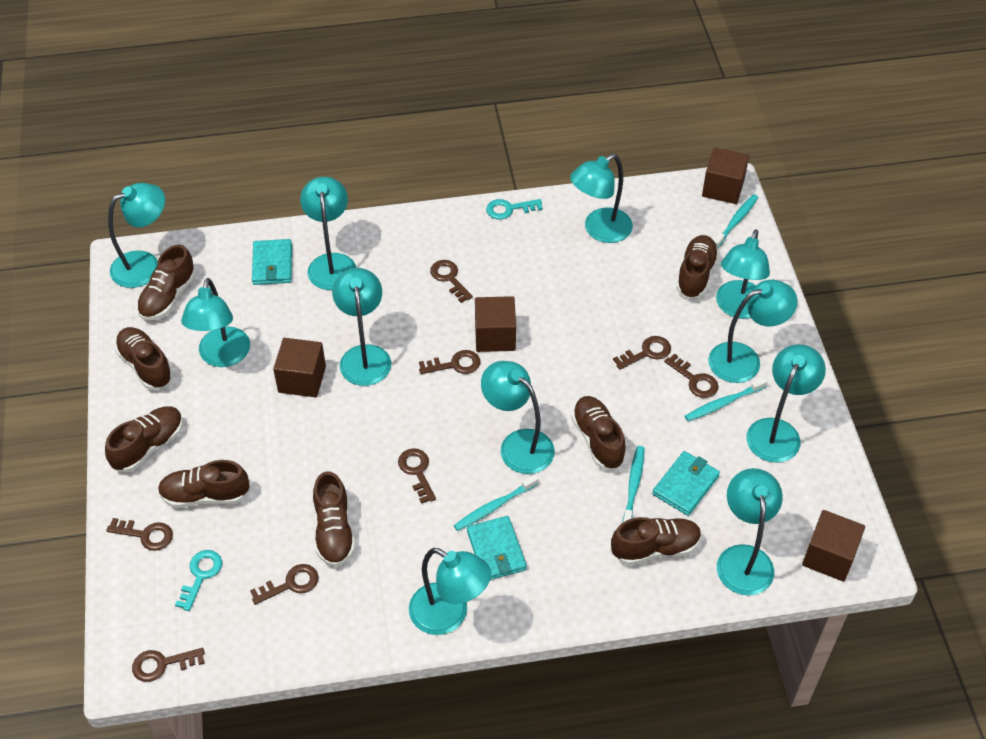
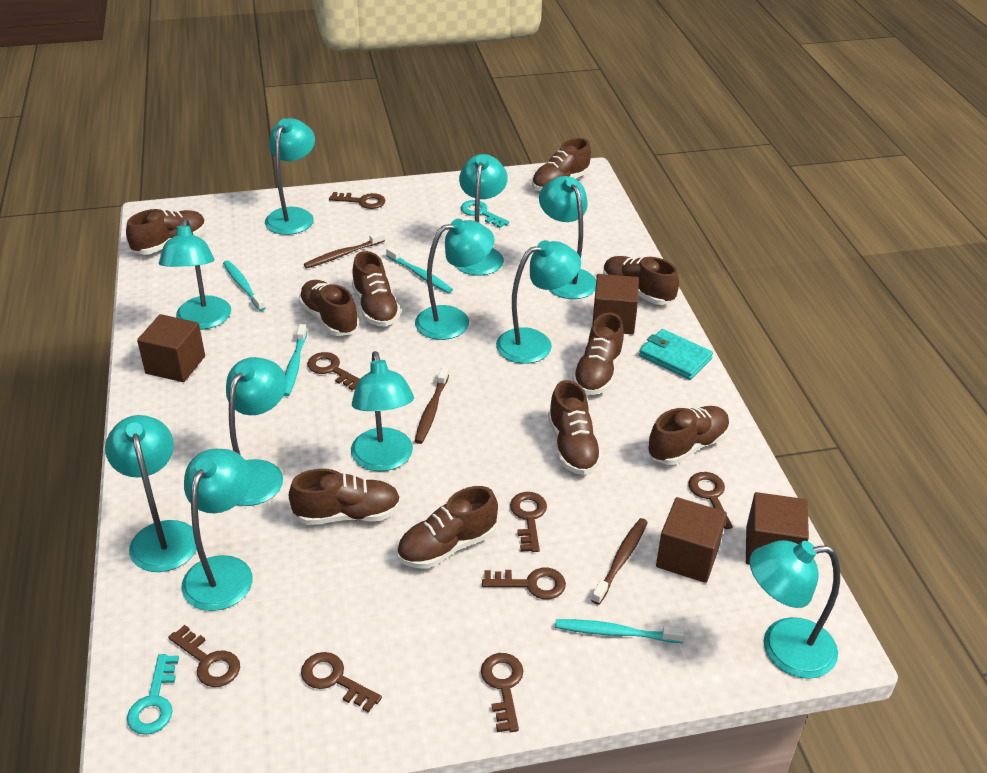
brown shoe: [105,406,183,472] [115,327,173,390] [137,245,196,320] [158,460,250,508] [313,471,355,567] [571,396,626,470] [611,517,701,565] [676,235,719,299] = 8 -> [126,209,206,255] [289,469,401,525] [299,280,359,336] [352,251,401,327] [397,486,498,569] [532,138,591,191] [548,380,602,475] [572,312,624,395] [603,256,679,305] [648,406,730,465] = 10
brown toothbrush: none = 0 -> [304,231,385,268] [415,367,449,444] [591,518,648,605] = 3
turquoise wallet: [252,239,292,285] [467,516,527,580] [652,451,720,516] = 3 -> [639,329,713,380] = 1

